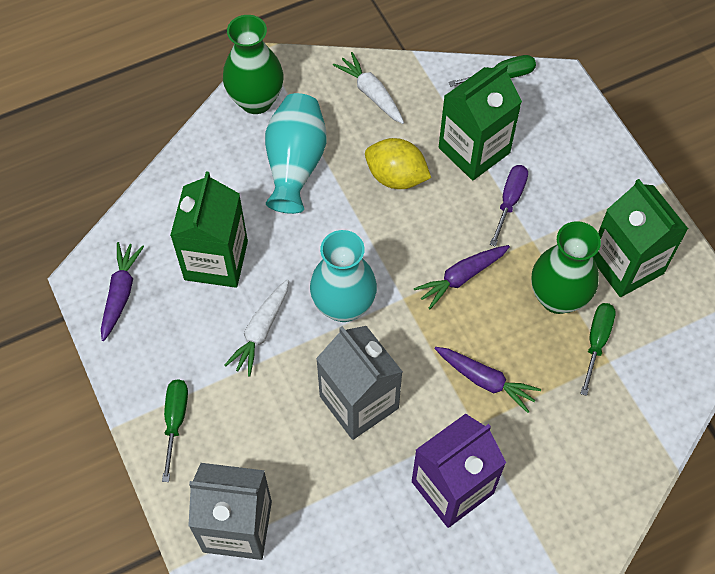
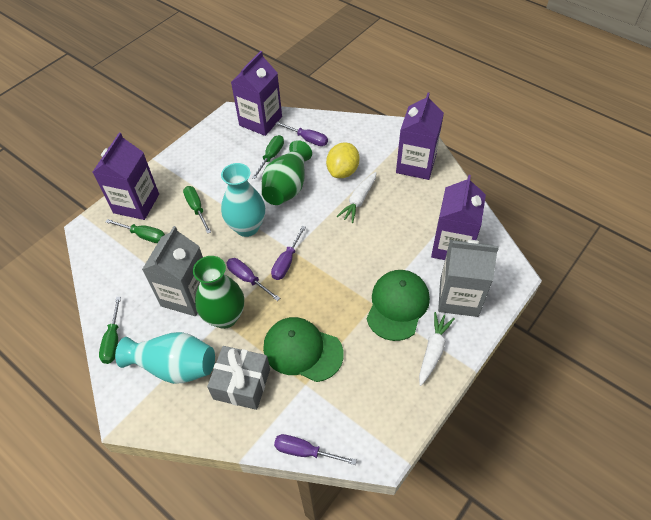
green cap: none = 0 -> [263,317,344,382] [367,270,430,341] = 2
green carton: [170,171,248,288] [439,63,522,181] [593,179,688,297] = 3 -> none = 0
green screwdriver: [162,379,188,482] [449,55,536,87] [580,303,616,396] = 3 -> [99,297,121,364] [106,219,165,243] [183,186,211,234] [252,135,284,179] = 4
grey gift: none = 0 -> [207,346,270,410] = 1
purple carrot: [101,242,144,341] [414,245,510,309] [435,347,541,413] = 3 -> none = 0
purple carton: [412,414,506,528] = 1 -> [92,133,159,220] [231,51,282,136] [396,93,444,180] [431,175,486,260] = 4
purple screwdriver: [490,165,528,247] = 1 -> [226,258,280,301] [271,226,306,280] [274,434,357,465] [275,122,328,146] = 4

